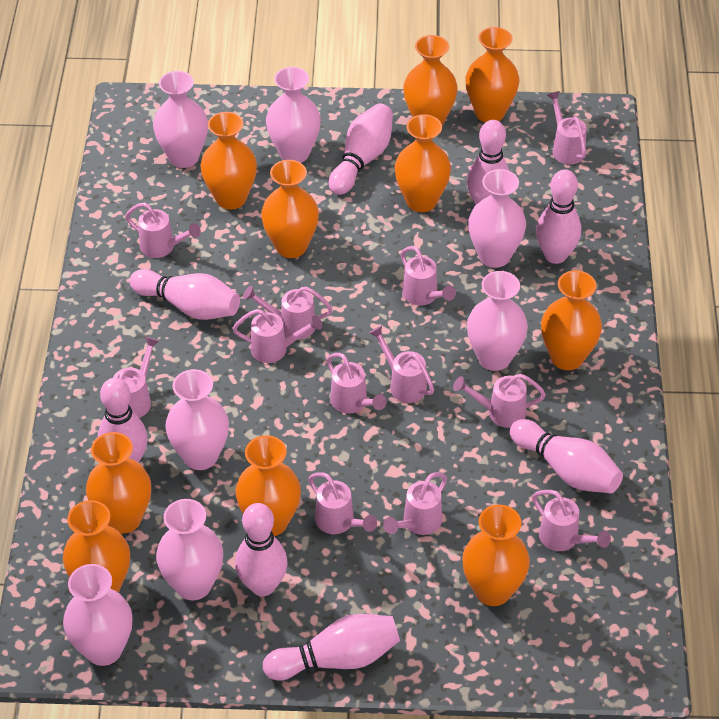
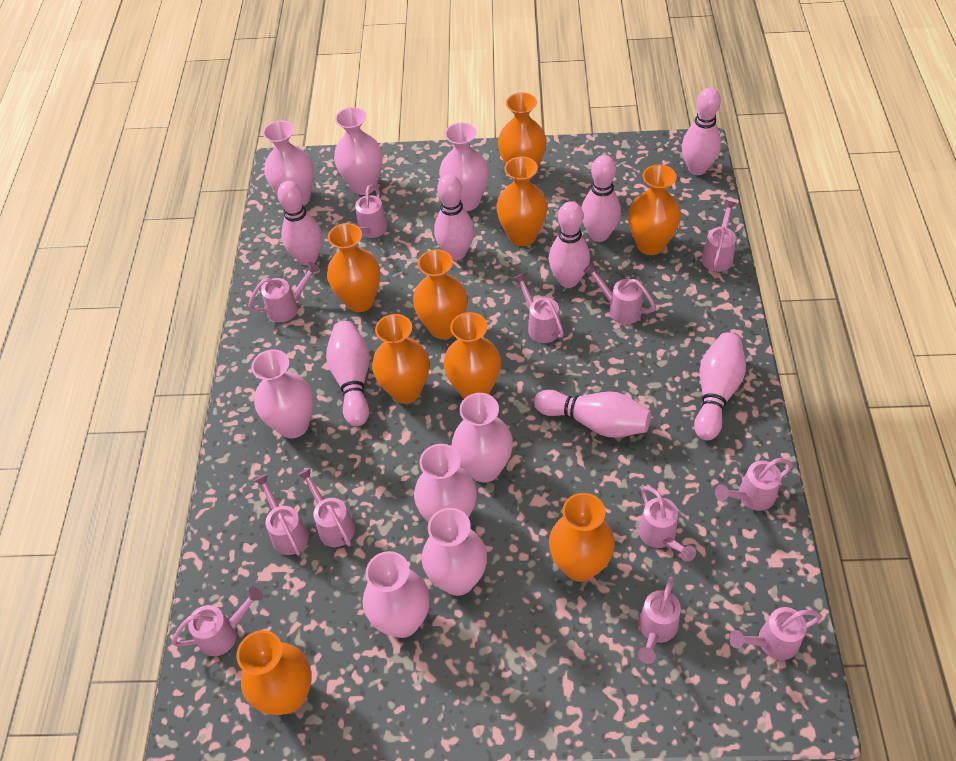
orange vase: [63,500,130,593] [86,432,151,533] [200,112,257,210] [236,435,301,536] [261,160,319,258] [395,114,451,212] [403,35,458,126] [462,504,530,606] [466,27,519,123] [541,270,602,370] = 10 -> [237,630,312,715] [327,223,380,312] [372,314,429,404] [413,249,467,339] [444,312,501,399] [496,157,548,246] [498,92,546,180] [549,493,615,582] [628,165,681,255] = 9
pink vase: [63,564,132,666] [153,71,208,168] [156,499,223,600] [165,369,229,470] [266,67,321,163] [467,271,528,371] [468,169,526,268] = 7 -> [251,349,313,438] [263,121,314,206] [334,107,383,195] [363,551,430,638] [414,444,477,522] [422,508,487,596] [439,122,489,211] [452,393,513,483] = 8

